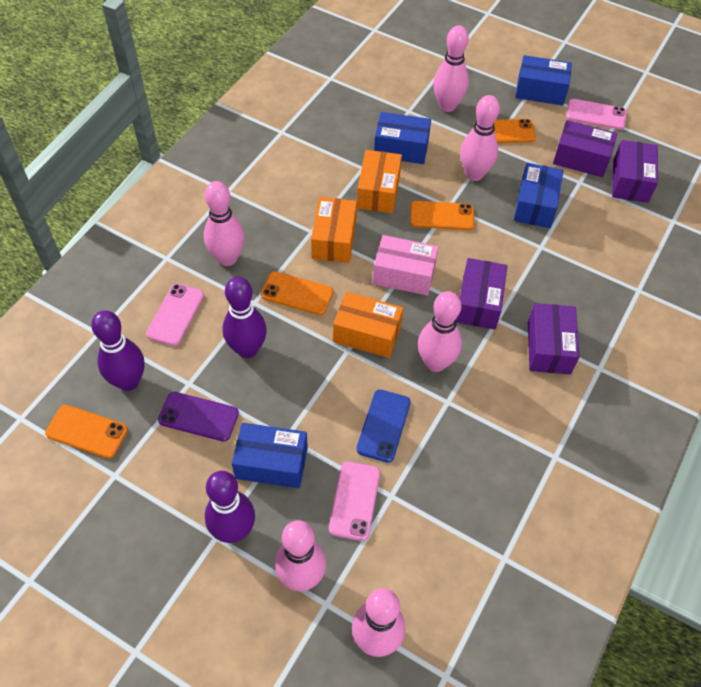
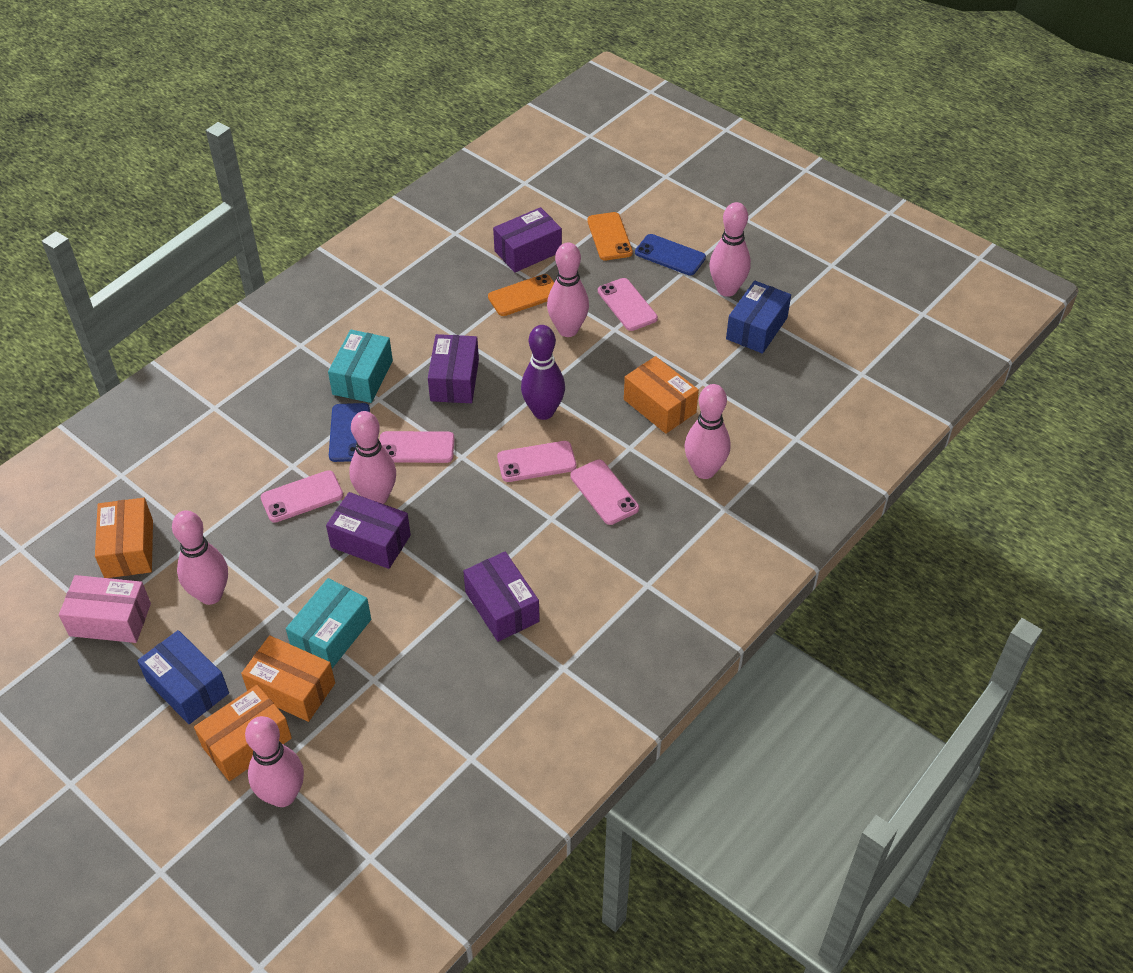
blue box: [232,423,308,488] [374,112,431,164] [514,163,564,228] [515,55,572,106] = 4 -> [137,630,229,724] [726,281,791,354] = 2
blue phone: [357,390,411,463] = 1 -> [329,403,370,462] [635,234,706,276] = 2
orange box: [311,197,357,263] [333,292,403,358] [357,150,402,213] = 3 -> [95,498,153,578] [194,685,292,781] [241,635,335,722] [624,356,699,434] = 4
orange phone: [45,405,128,459] [261,271,333,315] [410,201,474,230] [474,119,536,143] = 4 -> [488,274,554,316] [587,212,633,260] = 2
pink phone: [146,283,204,346] [329,461,380,541] [566,99,627,130] = 3 -> [261,470,343,523] [379,431,455,463] [497,441,577,482] [570,460,639,525] [598,278,658,331] = 5
purple bowling pin: [91,310,144,391] [205,471,255,543] [223,277,267,358] = 3 -> [521,325,565,420] = 1
purple phone: [158,392,239,441] = 1 -> none = 0
turquoise box: none = 0 -> [286,578,371,668] [328,330,393,403] = 2

